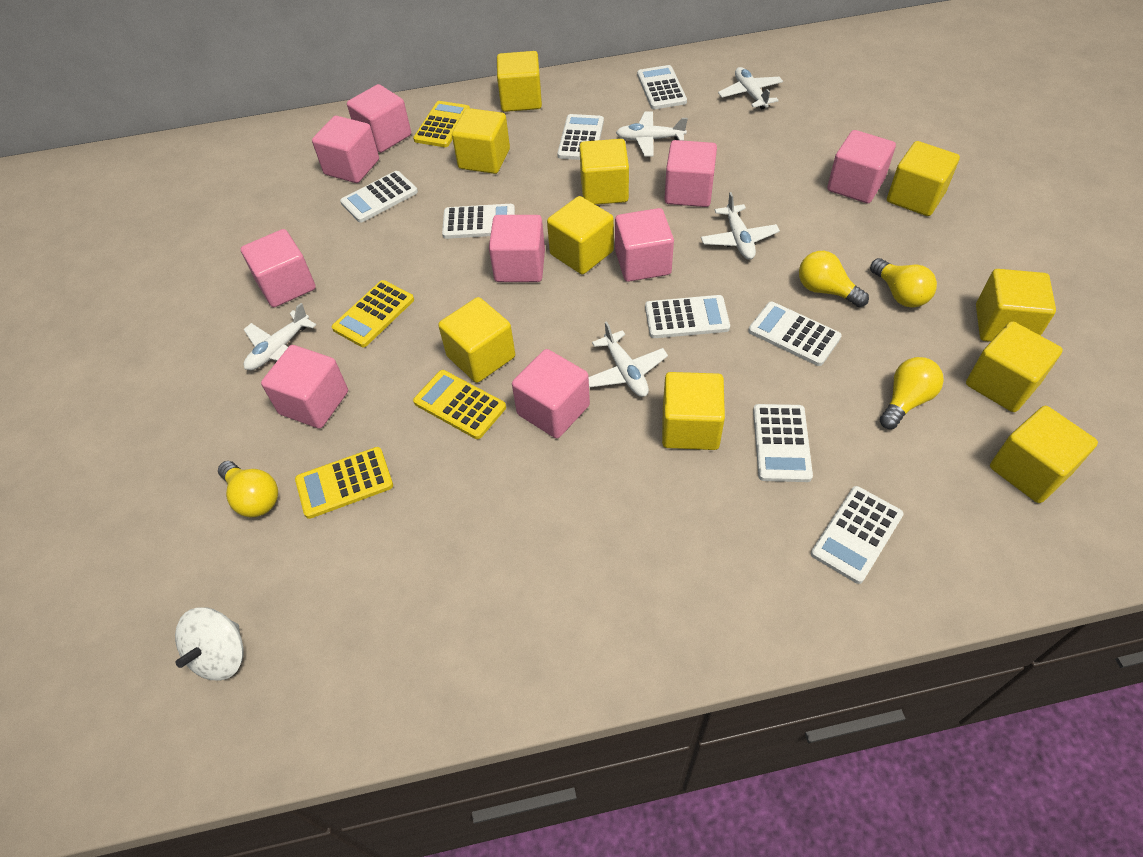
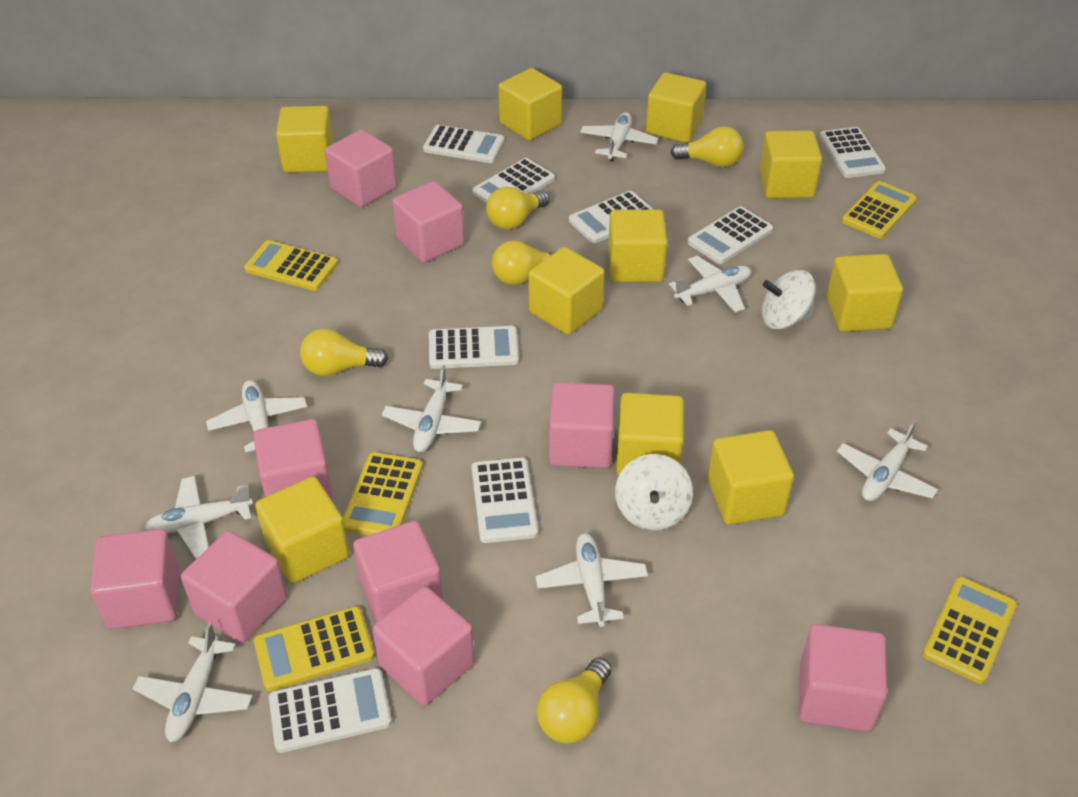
white plane: [243,303,316,370] [589,321,668,397] [616,111,688,156] [701,192,780,260] [718,67,783,110] = 5 -> [133,622,253,742] [144,476,253,559] [206,380,307,452] [382,365,481,452] [536,533,648,627] [580,112,658,161] [669,256,751,313] [837,420,938,501] = 8
white spinning top: [175,607,243,680] = 1 -> [615,454,693,530] [761,270,816,329] = 2
yellow calculator: [295,447,393,519] [332,280,414,347] [413,101,470,147] [413,370,506,439] = 4 -> [244,240,338,291] [254,606,375,691] [343,452,423,535] [842,181,917,239] [923,577,1017,684] = 5
yellow light bulb: [218,461,278,517] [799,251,869,307] [870,258,937,308] [880,357,944,429] = 4 -> [300,328,388,376] [486,187,550,230] [492,240,555,285] [537,657,612,744] [670,126,744,167] = 5

